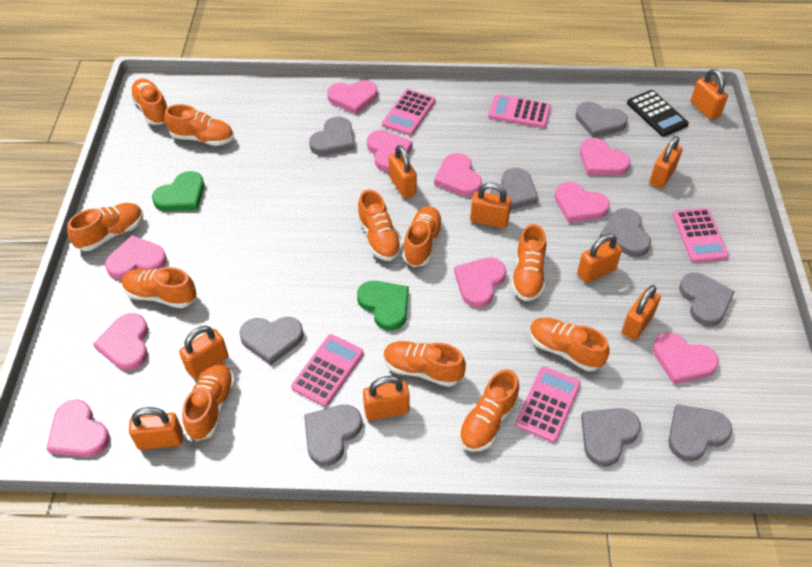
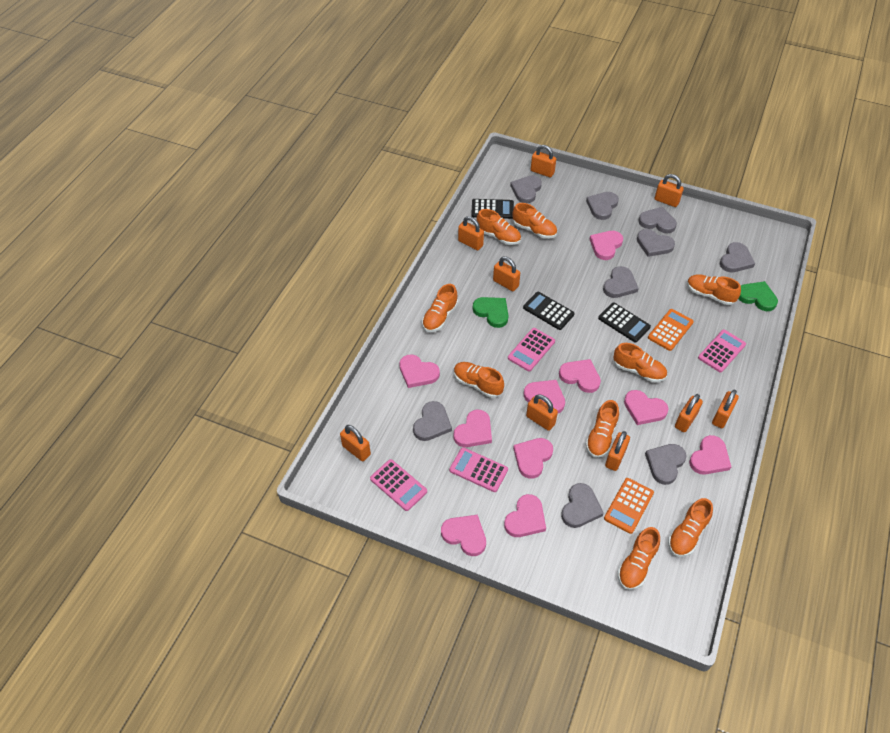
black calculator: [627,90,689,137] = 1 -> [471,199,514,219] [523,292,575,330] [598,302,651,342] = 3
orange calculator: none = 0 -> [604,478,654,534] [648,309,694,351] = 2
orange shoe: [67,203,143,251] [122,267,196,308] [130,79,167,125] [164,104,234,146] [182,362,235,441] [357,189,402,261] [384,341,466,387] [403,206,443,267] [459,369,519,452] [511,224,546,301] [529,318,610,371] = 11 -> [422,284,458,332] [454,362,504,398] [476,209,521,245] [513,203,557,239] [586,400,619,458] [613,343,667,382] [618,527,660,590] [668,498,713,557] [687,274,741,305] = 9
pink calculator: [291,334,364,407] [382,89,435,136] [488,94,551,128] [515,366,581,443] [673,208,729,263] = 5 -> [370,459,427,511] [449,447,508,492] [508,328,555,371] [698,330,746,373] = 4

